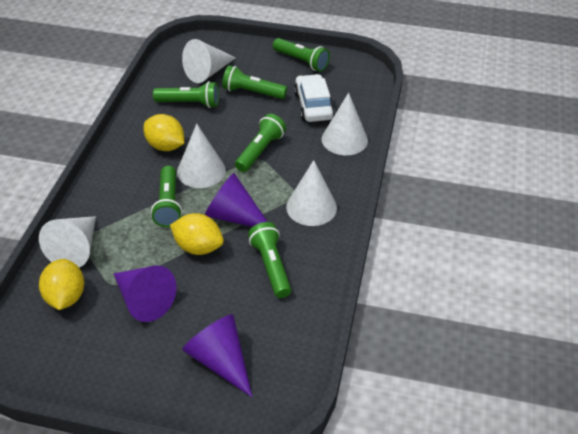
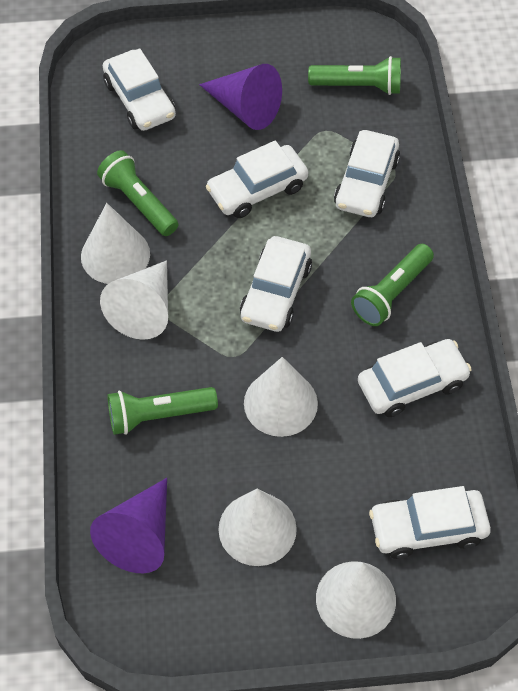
green flashlight: [151,166,182,227] [153,81,219,108] [222,65,287,99] [235,114,286,172] [248,222,291,298] [273,38,330,72] = 6 -> [97,150,179,236] [108,387,218,435] [308,56,401,95] [351,244,434,326] = 4
purple cone: [113,266,177,322] [182,314,252,397] [205,173,268,227] = 3 -> [90,478,167,573] [199,64,282,130] = 2
white car: [294,74,335,122] = 1 -> [103,48,176,131] [206,141,308,218] [240,236,312,332] [334,130,400,217] [358,339,472,417] [369,486,491,559] = 6
yellow lemon: [39,259,84,310] [144,114,184,151] [170,213,224,255] = 3 -> none = 0

